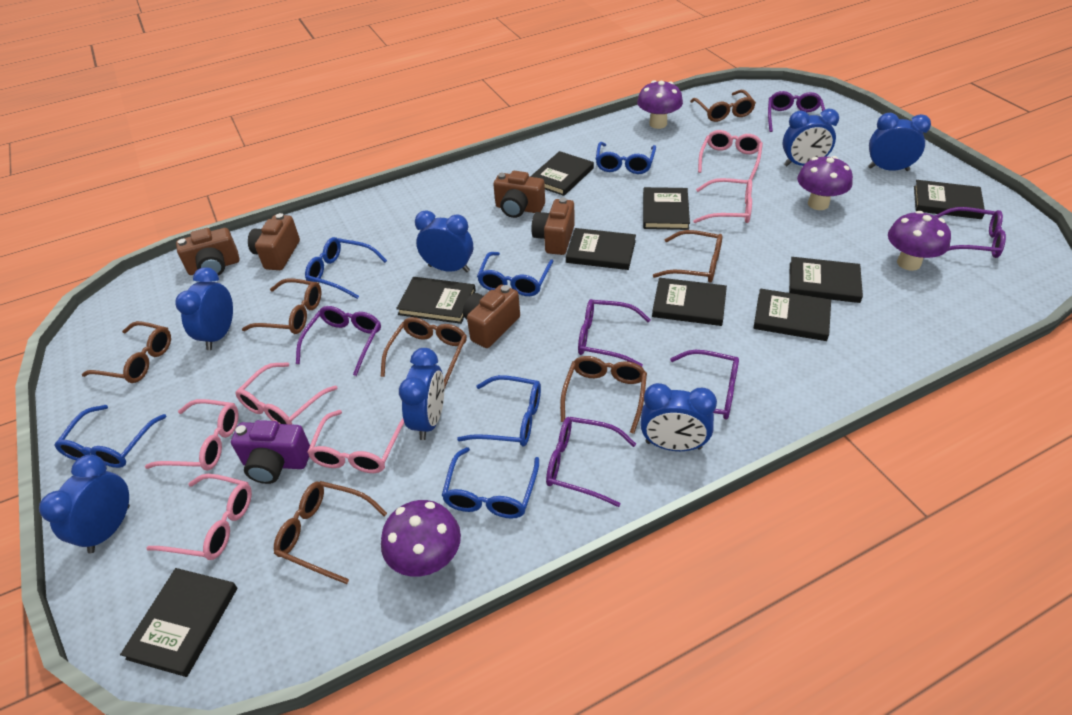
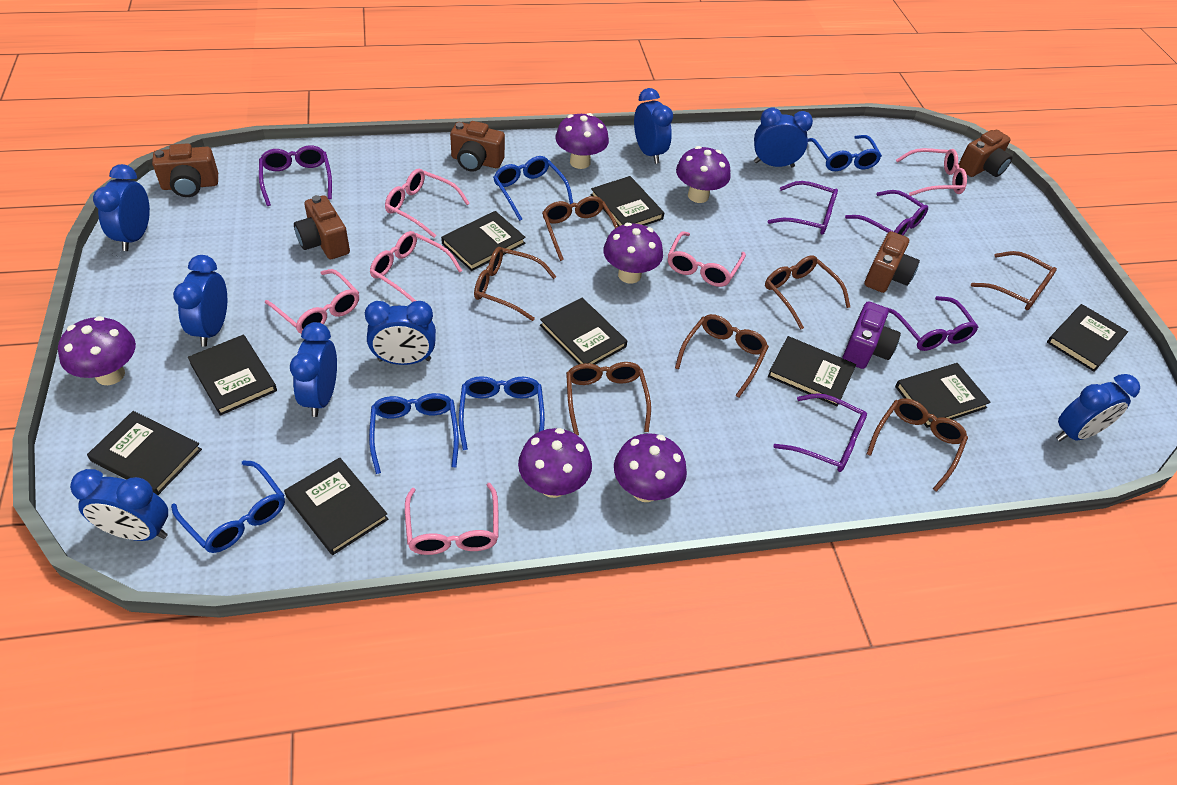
blue clock: [39,455,130,553] [175,267,233,350] [399,348,444,440] [415,211,473,272] [640,383,717,451] [782,109,839,166] [868,113,931,171] = 7 -> [70,469,168,541] [93,164,150,251] [173,255,227,347] [290,322,337,417] [365,301,436,365] [634,88,673,164] [754,107,813,168] [1056,374,1140,441] = 8
blue glasses: [54,405,166,468] [305,237,387,299] [442,447,539,519] [457,375,541,447] [477,252,554,296] [596,142,656,174] = 6 -> [171,460,285,553] [369,393,459,474] [459,376,545,450] [493,156,573,221] [808,135,882,171] = 5
purple glasses: [296,306,381,376] [546,417,636,507] [578,299,651,367] [670,350,739,420] [768,91,825,132] [934,207,1006,258] = 6 -> [259,145,332,206] [768,181,838,235] [773,393,867,472] [845,190,928,235] [886,296,979,351] = 5
purple mushroom: [381,500,461,577] [637,80,683,129] [797,156,853,210] [888,211,951,271] = 4 -> [58,316,136,385] [518,428,592,498] [555,113,609,169] [603,223,663,284] [614,433,687,502] [676,146,731,203] = 6

